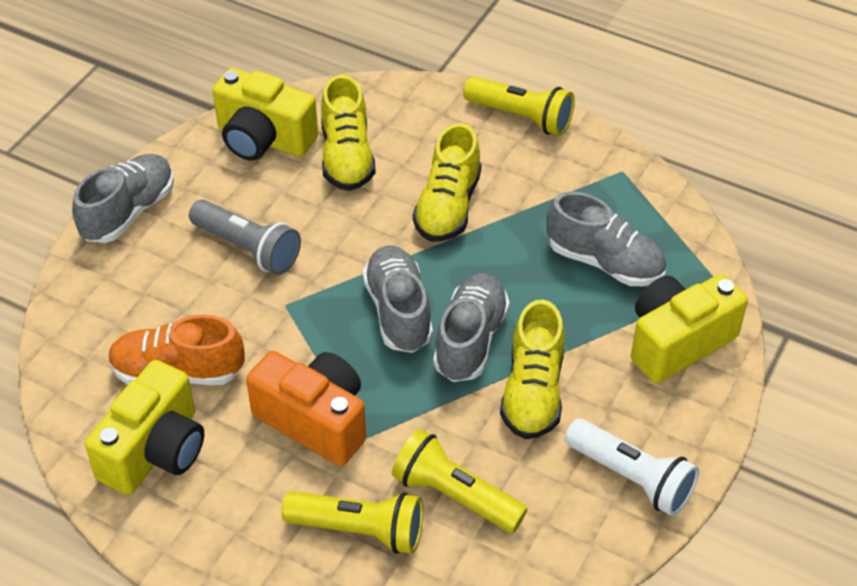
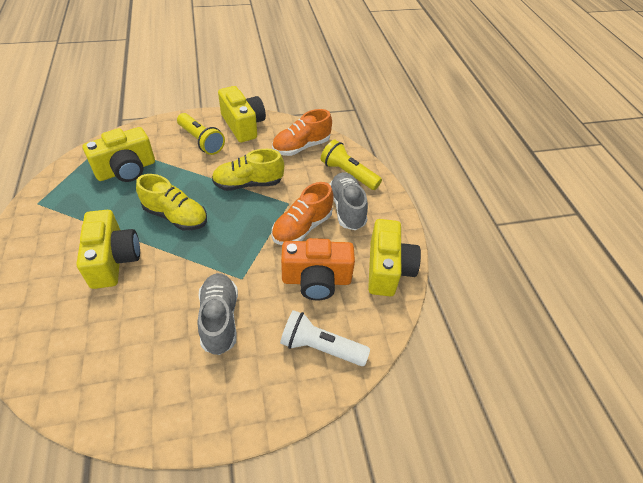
grey flashlight: [189,200,301,275] = 1 -> none = 0
grey shoe: [72,154,174,243] [363,246,433,353] [433,273,510,382] [546,192,666,286] = 4 -> [197,273,238,355] [330,172,368,230] = 2
orange shoe: [108,315,245,385] = 1 -> [271,182,334,245] [272,109,332,156] = 2
yellow camera: [85,360,204,495] [212,68,318,161] [631,274,748,383] = 3 -> [77,210,140,289] [83,127,155,182] [218,86,266,142] [368,219,421,296] = 4
yellow flashlight: [281,491,423,554] [392,429,527,533] [463,76,575,136] = 3 -> [177,113,225,155] [321,140,382,190] = 2
yellow shoe: [321,75,376,191] [413,123,481,242] [500,300,565,439] = 3 -> [136,174,207,231] [212,149,284,191] = 2

